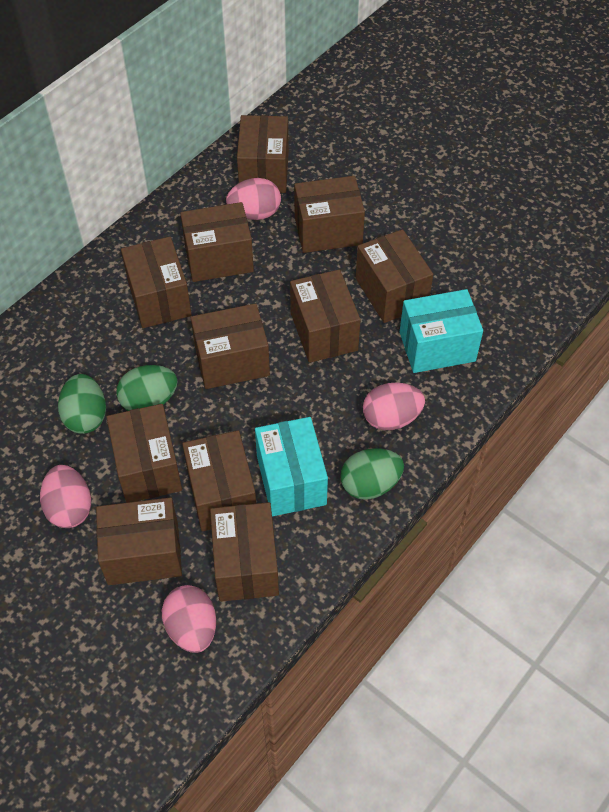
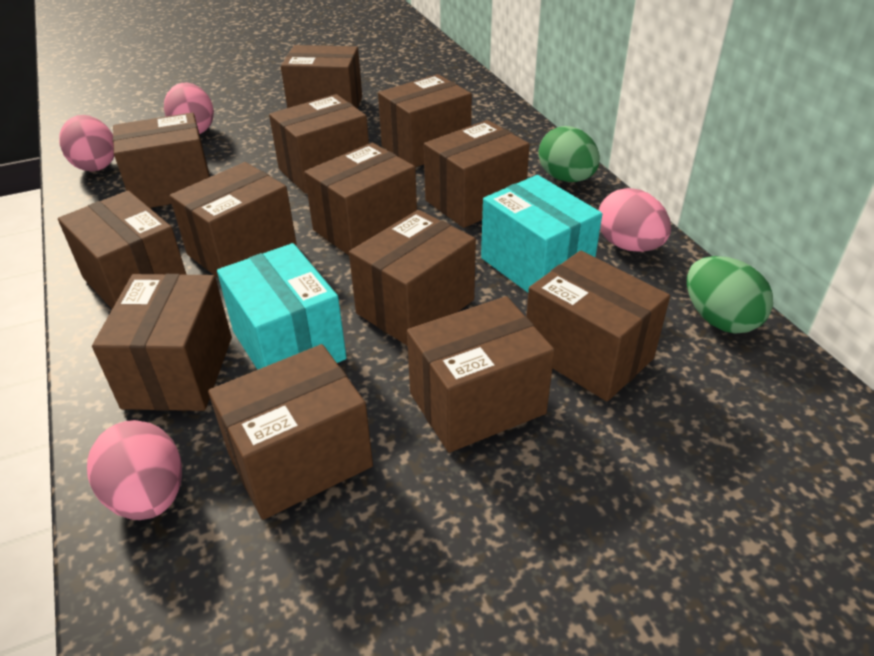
brown box: [96,497,182,585] [106,404,182,503] [121,236,192,328] [180,202,254,282] [182,430,256,531] [191,303,270,389] [210,502,279,602] [237,115,289,193] [290,269,361,363] [294,176,365,253] [356,229,433,323] = 11 -> [58,191,187,309] [92,274,232,411] [113,113,210,208] [169,162,297,278] [208,344,373,520] [269,94,369,194] [281,45,362,109] [304,143,417,255] [349,210,476,346] [378,74,472,167] [407,296,555,453] [424,120,530,228] [526,251,670,401] = 13
green egg: [58,374,106,434] [116,365,178,411] [340,448,404,500] = 3 -> [538,126,600,182] [687,256,773,334] = 2

